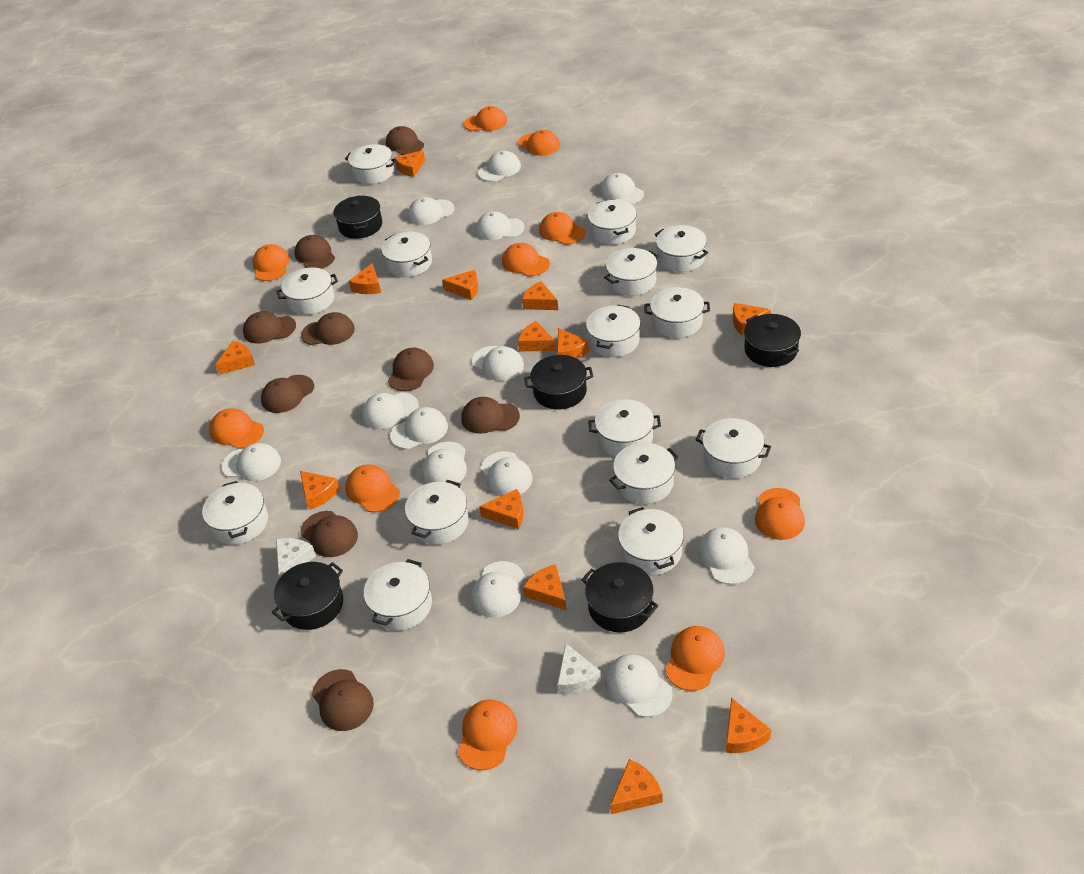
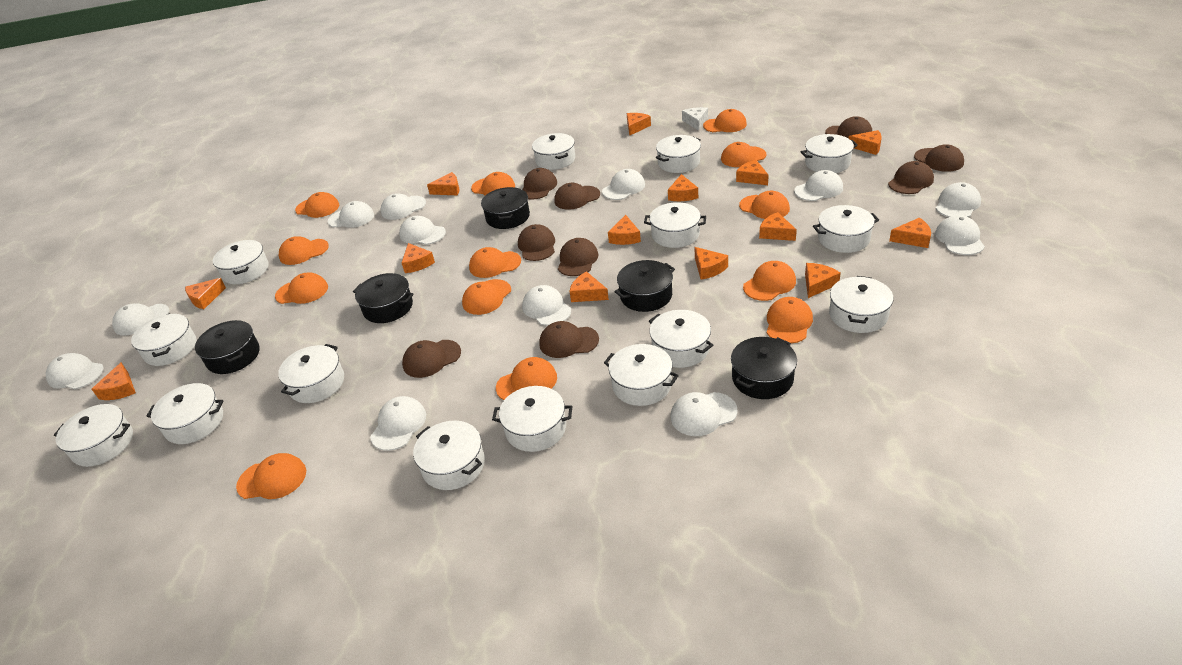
orange cap: [209,408,264,449] [253,244,290,281] [345,464,400,512] [458,699,518,770] [464,106,507,131] [502,243,550,276] [518,130,560,156] [539,212,586,245] [665,626,725,691] [755,488,805,540] = 10 -> [236,453,306,499] [275,272,328,304] [279,236,329,265] [295,192,339,218] [462,279,511,315] [469,247,521,278] [471,172,515,195] [496,357,557,400] [703,109,747,132] [721,142,767,167] [739,191,790,219] [743,261,796,301] [767,297,813,343] = 13
orange cheese: [215,341,255,375] [300,471,340,510] [349,263,381,294] [394,150,425,177] [442,270,478,300] [479,489,523,529] [518,321,556,351] [522,281,558,310] [523,564,566,610] [557,328,589,359] [610,759,663,814] [726,698,771,753] [733,303,771,335] = 13 -> [92,363,136,400] [185,278,226,309] [402,243,435,273] [427,172,460,195] [569,271,609,302] [608,215,641,245] [627,113,651,135] [668,174,698,201] [695,247,728,279] [736,160,769,185] [759,212,797,241] [805,263,841,298] [848,130,882,155] [889,217,931,248] = 14
white cap: [221,443,281,481] [362,393,419,429] [390,407,448,449] [408,197,455,225] [422,442,467,484] [471,561,524,618] [472,346,524,381] [476,211,524,240] [478,151,521,182] [481,451,533,496] [600,173,644,204] [605,654,673,717] [698,527,755,585] = 13 -> [46,353,104,389] [112,303,169,336] [328,201,374,228] [370,396,426,451] [380,193,426,220] [399,216,446,245] [522,285,571,326] [602,169,645,200] [671,392,738,436] [794,170,843,201] [935,215,985,255] [936,182,981,217] = 12
white cheese: [276,538,316,577] [557,643,601,695] = 2 -> [682,107,708,130] = 1

